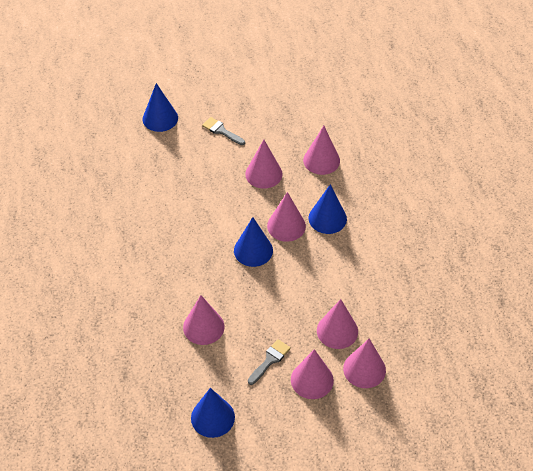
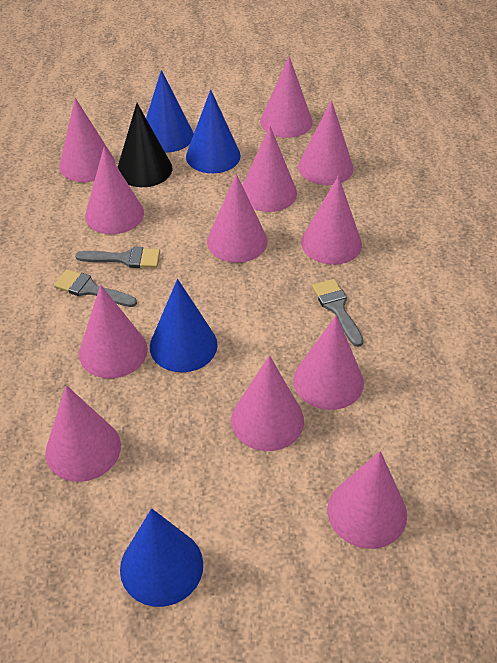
black cone: none = 0 -> [117,103,172,187] = 1
grey brush: [202,117,245,145] [248,339,291,385] = 2 -> [54,269,137,307] [75,247,160,268] [312,279,363,347] = 3
pink cone: [183,295,224,345] [245,140,283,189] [267,192,306,242] [291,349,334,399] [303,126,340,175] [317,299,358,349] [343,338,386,388] = 7 -> [45,385,121,482] [59,98,115,182] [79,285,148,378] [85,147,144,234] [207,174,267,263] [231,355,304,451] [242,126,297,212] [260,56,313,138] [293,315,364,410] [298,100,354,185] [301,176,362,265] [327,451,407,549] = 12

